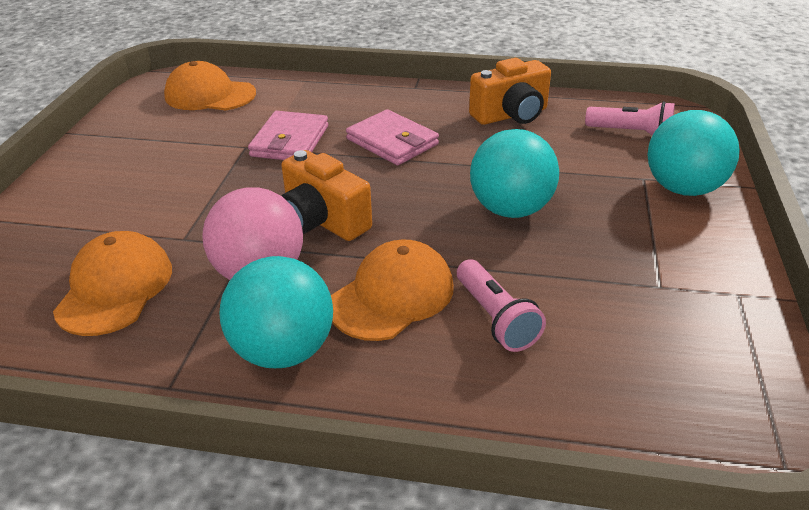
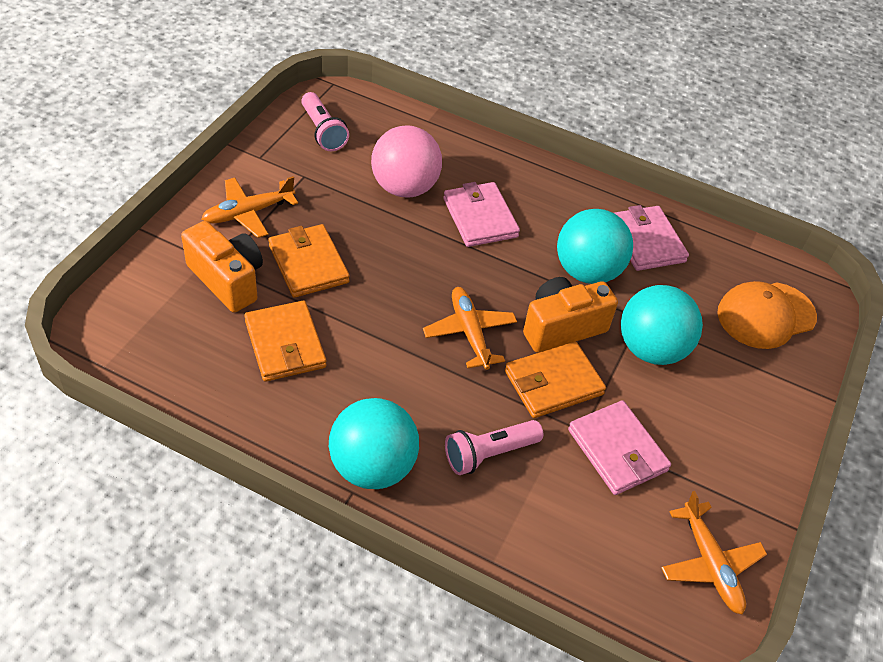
orange cap: [53,231,172,336] [164,61,256,110] [331,240,454,341] = 3 -> [717,281,817,349] = 1
orange plane: none = 0 -> [201,176,298,238] [423,287,517,370] [661,491,767,615] = 3
orange wallet: none = 0 -> [244,301,326,382] [269,224,350,298] [505,342,606,418] = 3
pink wallet: [248,111,328,160] [346,109,439,165] = 2 -> [443,182,520,247] [568,400,671,495] [614,205,689,271] = 3

